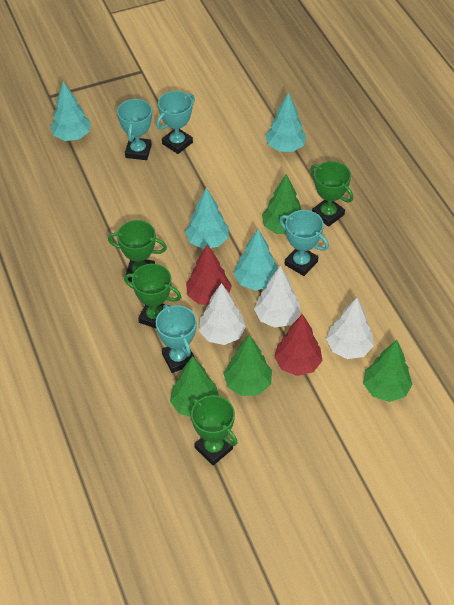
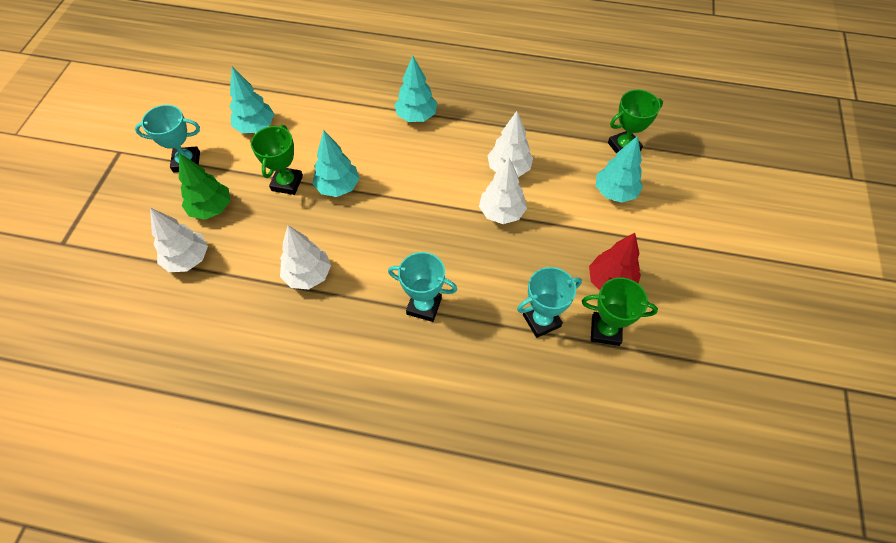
green tree: [170,356,219,417] [224,335,272,396] [262,174,301,234] [363,340,413,402] = 4 -> [179,153,231,220] = 1
green trophy: [108,220,167,282] [124,264,181,328] [189,395,238,465] [310,161,353,227] = 4 -> [251,125,303,195] [582,277,658,346] [608,89,663,153] = 3
red tree: [186,244,232,305] [274,314,322,376] = 2 -> [589,233,641,290] = 1
turquoise trophy: [117,98,152,160] [156,91,195,154] [156,304,197,373] [279,210,329,276] = 4 -> [135,105,200,172] [388,252,457,322] [517,267,582,338] = 3
white tree: [199,283,246,345] [254,266,301,328] [326,298,374,359] = 3 -> [150,208,208,272] [280,225,331,289] [479,158,527,224] [487,111,533,177] = 4

